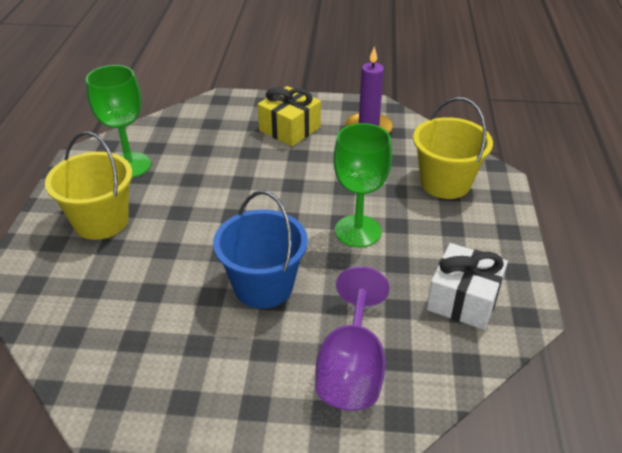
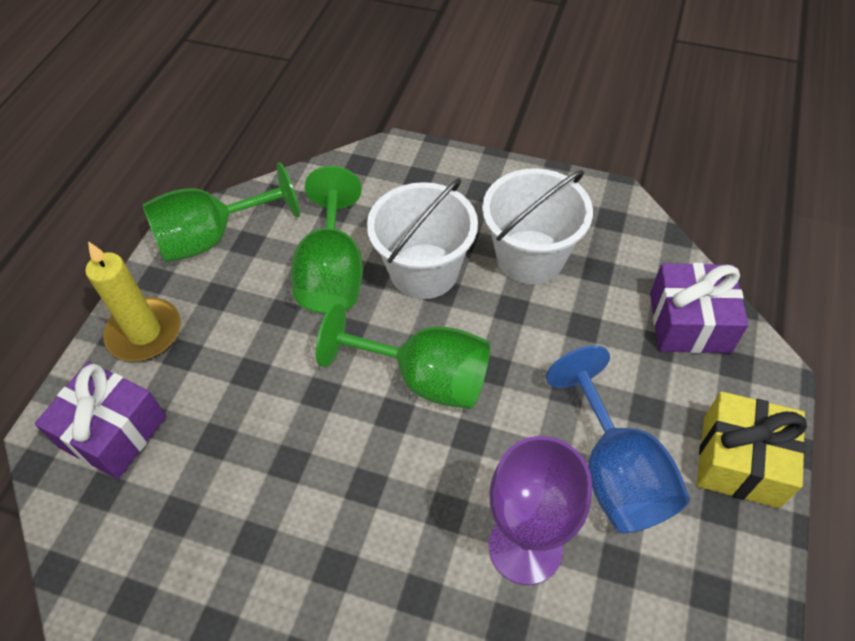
blue bucket: [213,191,308,309] = 1 -> none = 0
blue goblet: none = 0 -> [546,346,690,533] = 1
green goblet: [86,65,151,178] [333,123,392,247] = 2 -> [142,162,300,262] [291,166,363,314] [316,304,490,409] = 3
purple candle: [345,47,393,133] = 1 -> none = 0
purple gift: none = 0 -> [34,362,166,479] [650,263,749,353] = 2
white bucket: none = 0 -> [367,178,478,299] [482,168,593,284] = 2
white gift: [427,243,508,330] = 1 -> none = 0
yellow bucket: [45,132,132,240] [413,97,493,199] = 2 -> none = 0
yellow candle: none = 0 -> [85,241,181,361] = 1

